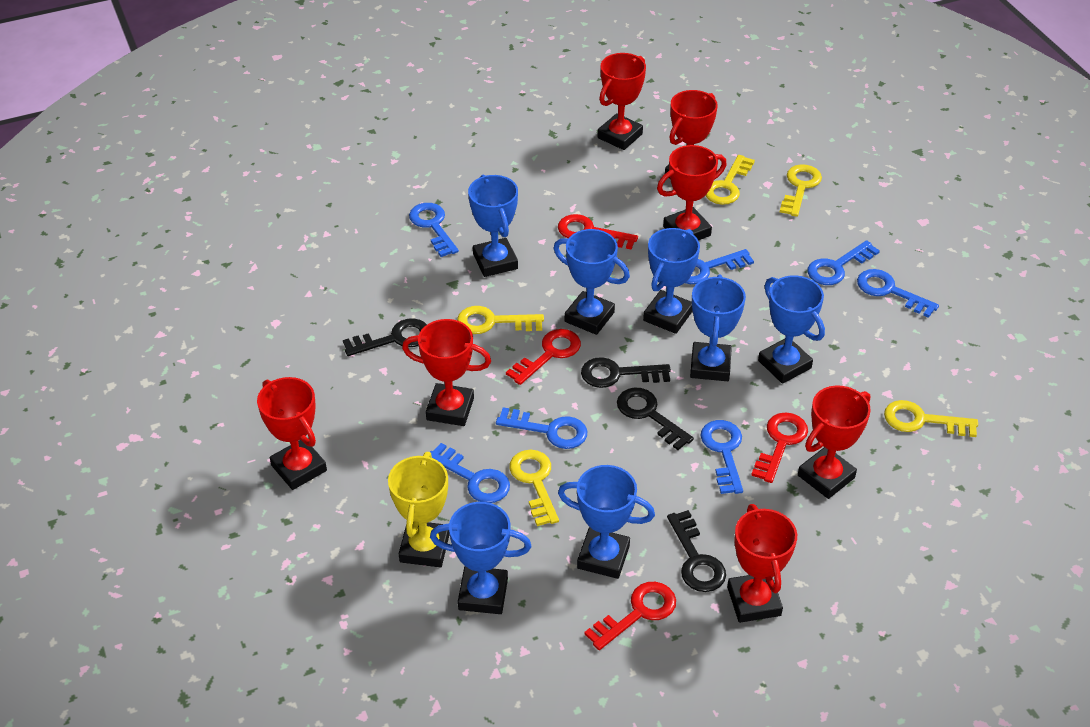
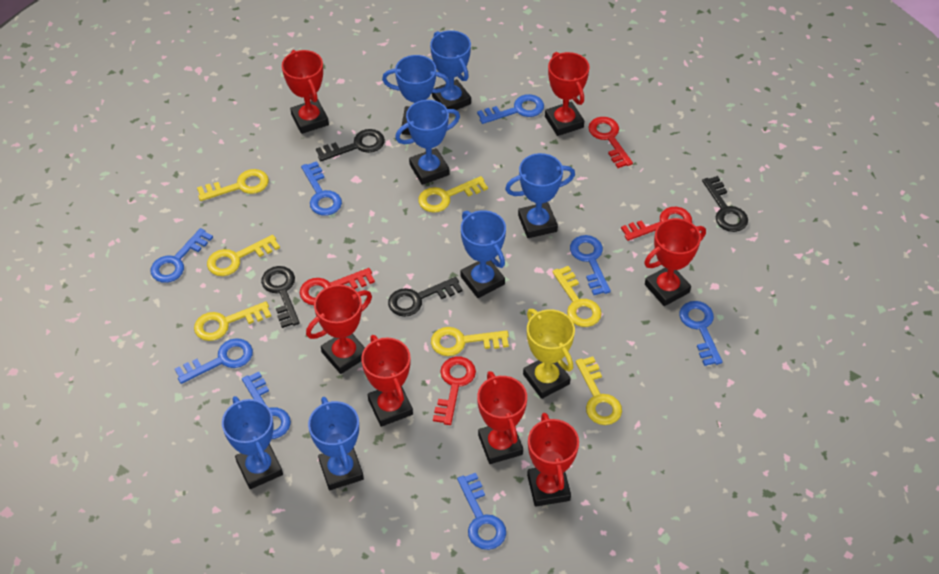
blue key: [409,203,459,257] [430,443,510,503] [496,407,587,449] [686,249,754,284] [700,420,743,494] [807,240,880,285] [857,269,939,318] = 7 -> [151,228,213,283] [175,338,253,384] [242,372,291,439] [301,161,342,216] [457,473,506,550] [477,94,544,124] [570,235,611,295] [679,301,723,366] = 8
yellow key: [457,306,544,334] [509,450,559,526] [705,155,755,205] [780,164,822,217] [884,400,978,437] = 5 -> [194,301,271,341] [197,169,269,201] [207,235,280,276] [418,176,488,213] [431,327,509,356] [552,266,602,327] [576,357,622,425] = 7

